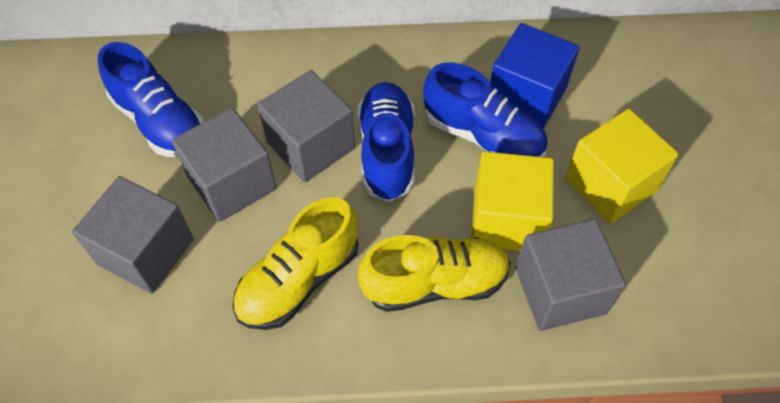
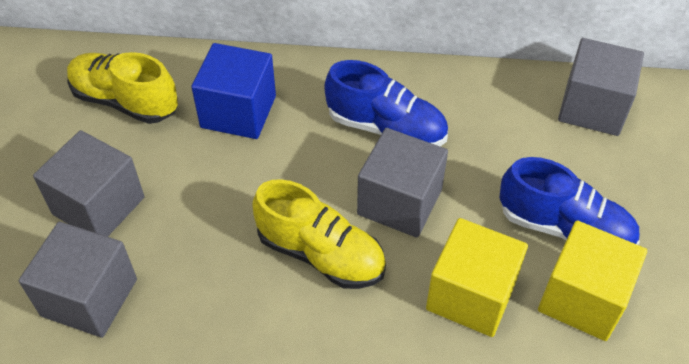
blue shoe: [98,42,204,157] [357,82,414,202] [423,62,548,157] = 3 -> [324,60,448,146] [499,157,640,245] = 2

